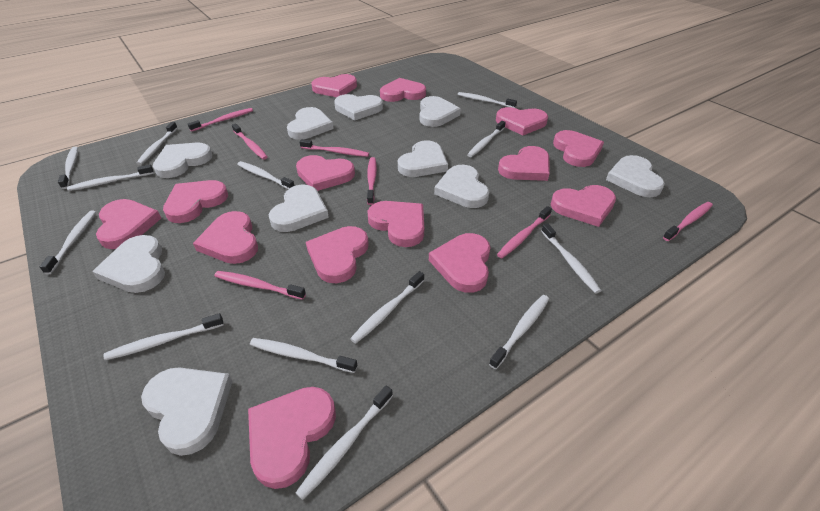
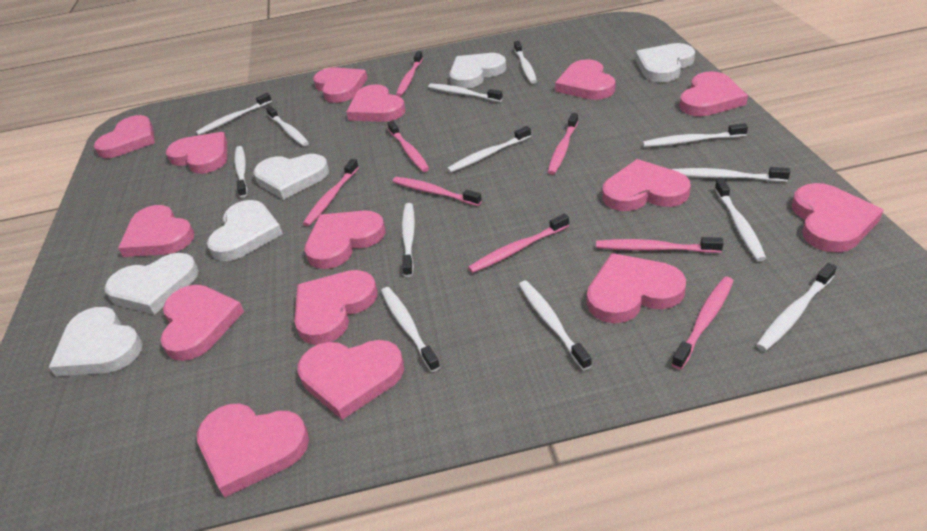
pink heart: [96,199,161,249] [163,180,228,223] [193,211,258,264] [248,387,336,489] [296,155,355,191] [306,226,369,283] [312,74,357,97] [367,201,424,247] [380,78,426,102] [429,233,491,293] [496,107,548,135] [498,146,550,181] [550,185,616,227] [553,130,604,167] = 14 -> [94,115,155,158] [118,205,195,257] [160,285,244,361] [166,132,227,174] [197,403,309,497] [294,270,378,345] [297,340,404,420] [304,210,386,269] [313,67,368,103] [346,84,406,122] [555,59,615,100] [587,253,686,323] [602,159,691,211] [680,71,748,116] [792,183,884,253] = 15
pink toothbrush: [188,108,253,132] [214,271,306,300] [232,124,267,160] [299,139,369,157] [367,157,377,205] [497,206,552,258] [663,202,713,241] = 7 -> [303,159,359,226] [387,121,429,172] [392,177,482,206] [396,51,423,97] [468,214,569,273] [548,113,578,175] [596,237,723,253] [672,277,733,370] = 8
white heart: [92,235,165,293] [141,367,233,456] [153,142,212,178] [269,184,329,232] [287,107,334,140] [334,94,383,120] [398,140,448,177] [419,96,461,127] [434,165,489,208] [606,155,665,197] = 10 -> [49,307,143,376] [104,253,199,315] [207,200,283,261] [253,154,329,200] [449,53,506,89] [636,43,695,82] = 6

